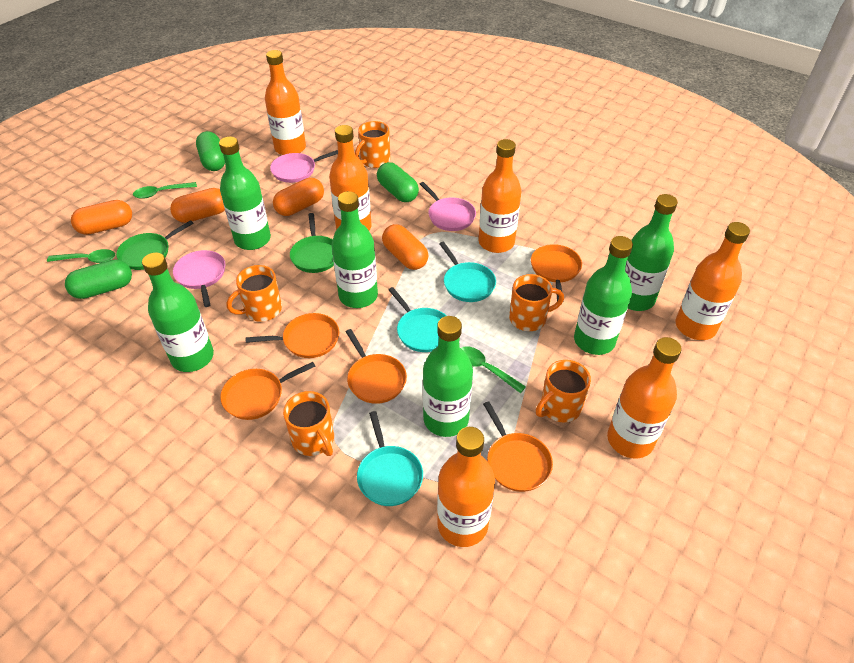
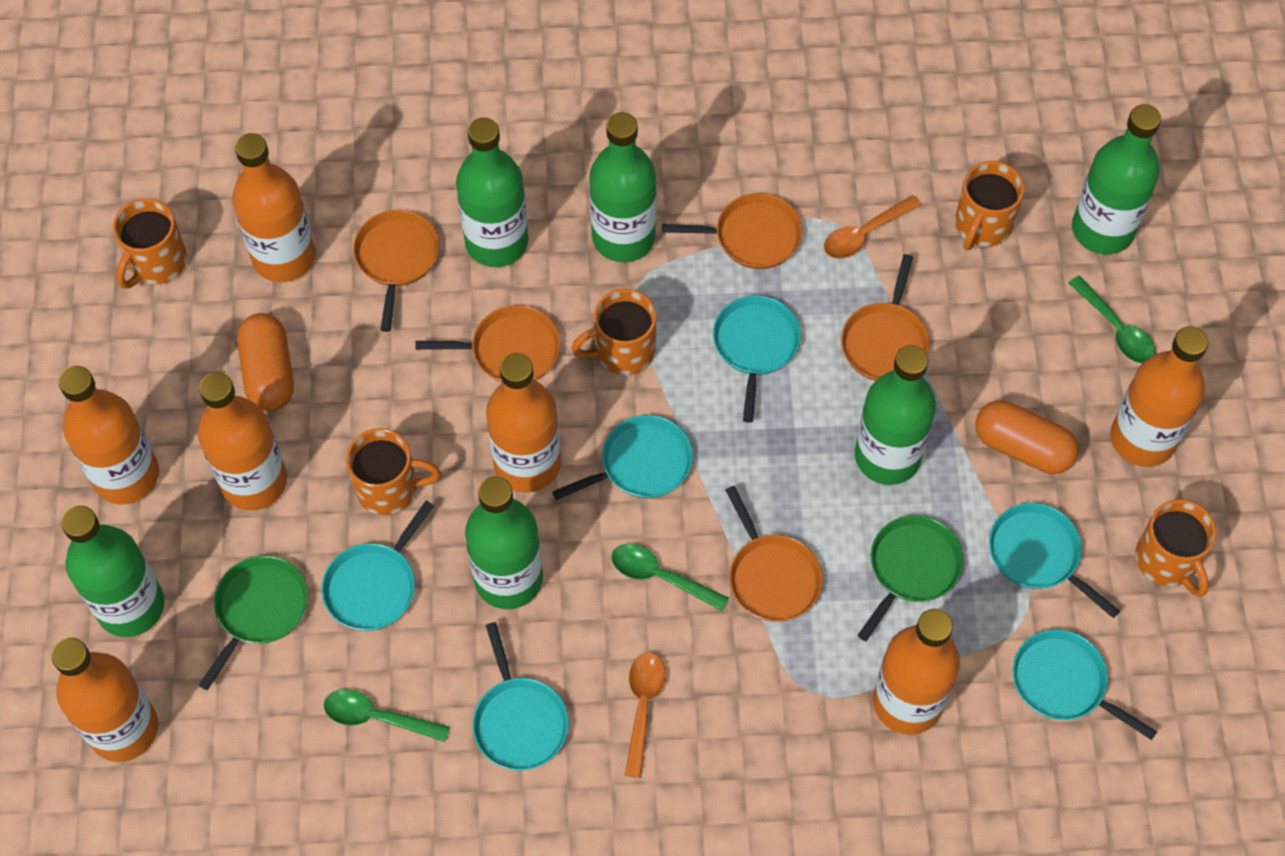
green capsule: [65,259,132,299] [196,131,225,171] [377,162,419,202] = 3 -> none = 0
orange bottle: [265,50,306,155] [329,125,372,230] [437,427,495,547] [479,139,521,253] [607,337,682,459] [676,222,750,340] = 6 -> [51,638,158,762] [59,366,159,505] [198,372,287,511] [232,133,315,282] [486,353,561,493] [873,609,960,735] [1110,326,1208,467] = 7
orange capsule: [71,200,132,235] [170,188,225,223] [273,178,324,216] [382,224,429,270] = 4 -> [237,313,294,411] [975,400,1079,474] = 2
orange spoon: none = 0 -> [625,652,666,778] [824,195,921,259] = 2
pink pan: [173,250,226,307] [270,150,338,183] [420,182,476,231] = 3 -> none = 0
turquoise pan: [357,411,423,506] [389,287,447,352] [439,242,496,302] = 3 -> [321,501,434,631] [473,622,569,771] [552,415,693,500] [713,295,801,423] [989,503,1120,618] [1012,629,1157,740] = 6

